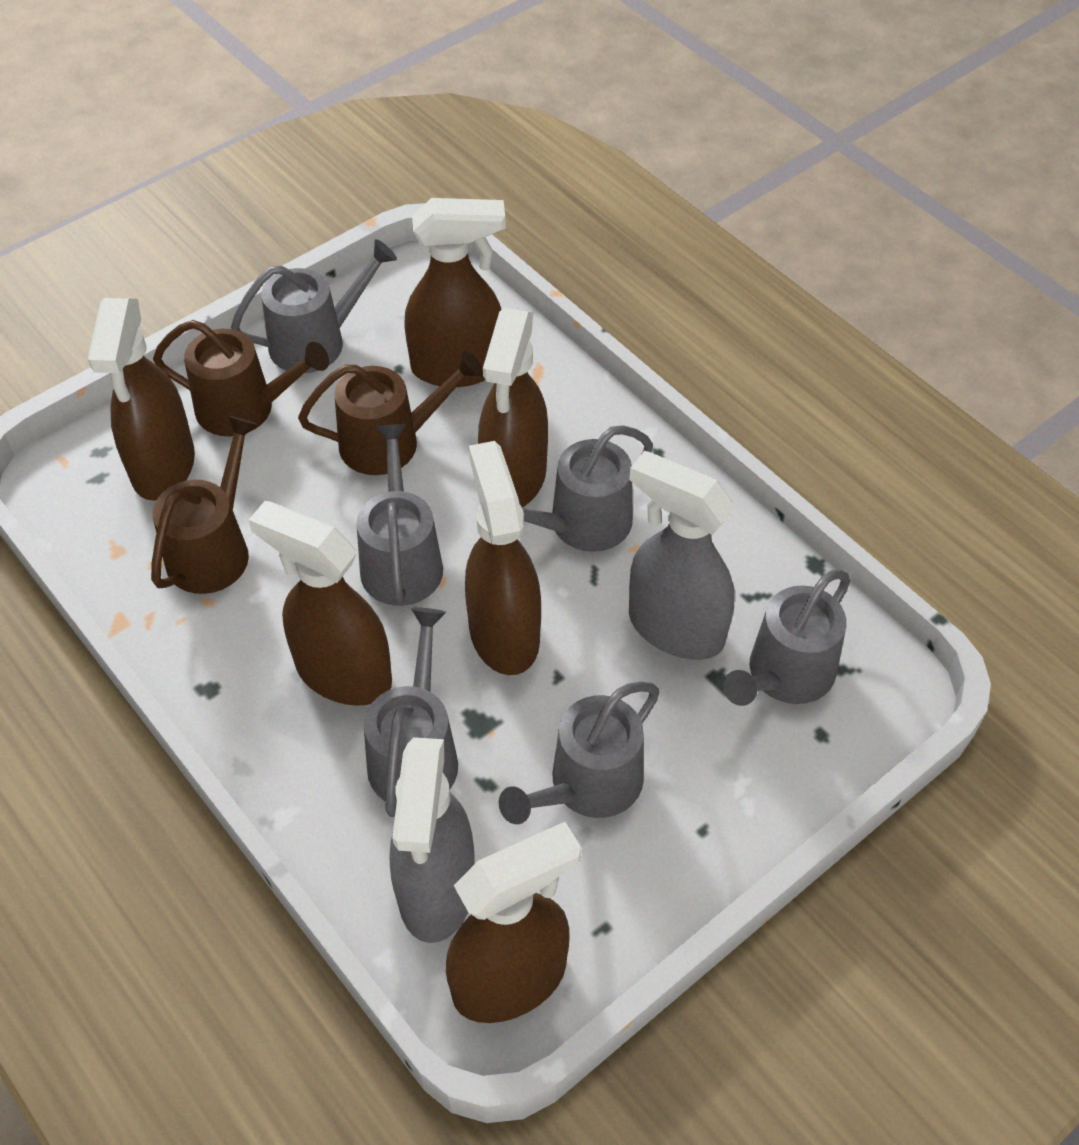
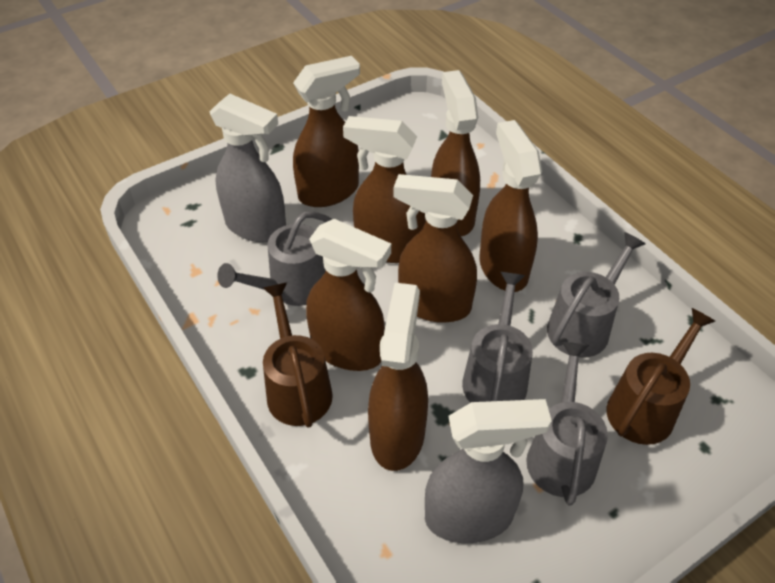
brown spray bottle: [88,298,195,501] [249,501,392,706] [404,198,506,387] [446,822,581,1023] [465,441,541,675] [478,308,548,507] = 6 -> [293,56,360,207] [306,219,391,371] [343,116,426,263] [368,283,428,471] [394,174,477,323] [431,70,480,236] [479,120,542,292] = 7
brown watering can: [151,415,259,594] [153,320,329,436] [298,351,483,475] = 3 -> [263,283,333,428] [606,308,715,445] = 2
grey watering can: [231,239,397,373] [357,424,443,606] [364,608,458,817] [499,682,660,824] [519,426,653,552] [723,570,850,706] = 6 -> [218,212,332,306] [462,272,533,403] [526,342,608,506] [547,232,646,358] = 4

